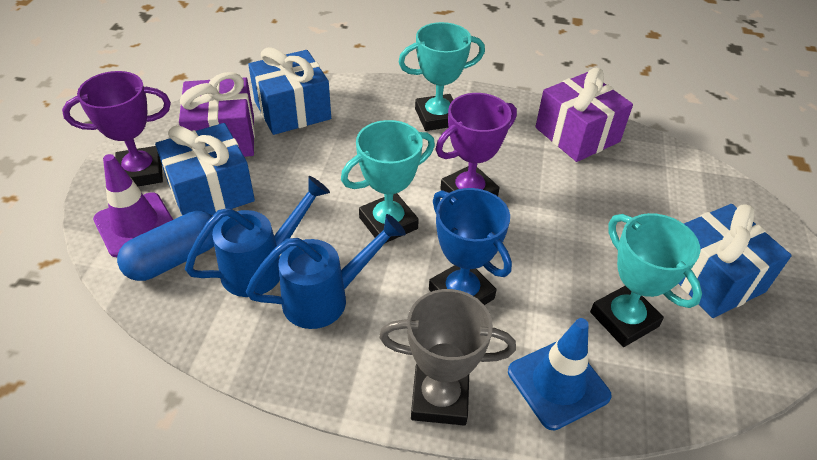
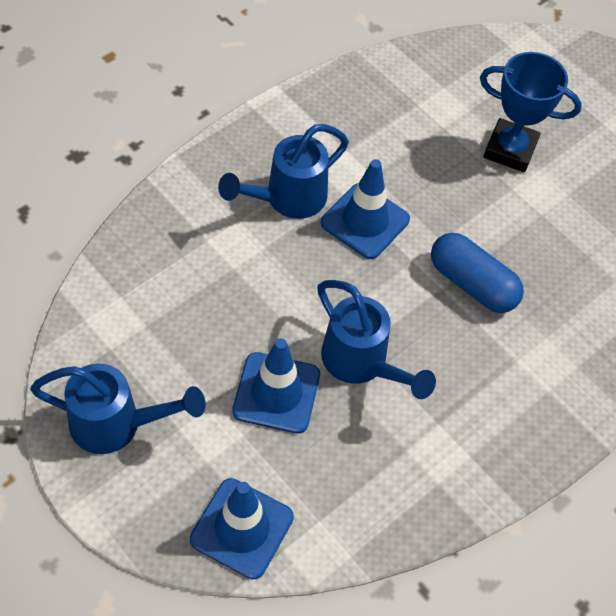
blue gift: [155,123,255,215] [248,47,331,135] [678,204,792,318] = 3 -> none = 0
blue traffic cone: [508,318,612,431] = 1 -> [190,478,294,579] [232,338,320,434] [321,159,410,259] = 3
blue watering can: [185,176,330,297] [246,214,406,329] = 2 -> [30,363,206,454] [218,124,349,219] [317,280,436,399] = 3
grey trophy: [379,289,516,425] = 1 -> none = 0
purple gift: [179,72,255,157] [535,68,633,162] = 2 -> none = 0
purple traffic cone: [93,154,173,257] = 1 -> none = 0
purple trophy: [62,71,171,186] [436,93,517,196] = 2 -> none = 0
turquoise trophy: [341,120,435,243] [398,22,485,131] [590,213,702,347] = 3 -> none = 0

